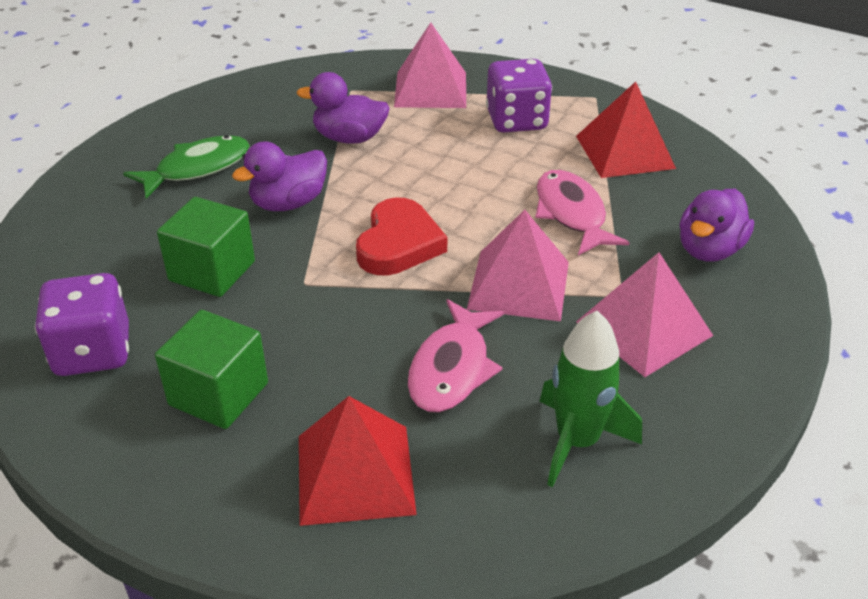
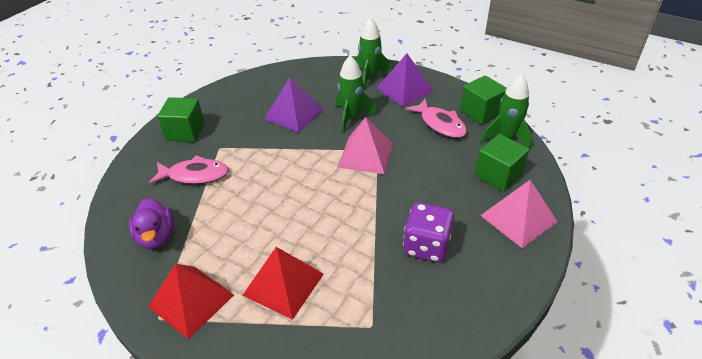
green cube: [155,310,268,429] [157,197,255,297] = 2 -> [157,97,205,142] [460,75,507,124] [475,134,529,191] = 3
green fish: [123,135,250,199] = 1 -> none = 0
green rocket: [539,311,642,487] = 1 -> [336,55,377,133] [355,18,392,90] [481,74,532,150] = 3
pink pyramid: [394,23,466,108] [467,210,569,321] [576,252,713,377] = 3 -> [337,117,393,174] [480,180,558,248] = 2
purple dice: [35,273,129,376] [486,59,552,133] = 2 -> [403,202,454,263] = 1
purple duck: [232,141,327,211] [297,72,390,144] [680,189,754,262] = 3 -> [129,198,174,249] = 1
purple pyramid: none = 0 -> [264,77,324,133] [377,53,434,107] = 2
red heart: [356,197,447,276] = 1 -> none = 0

